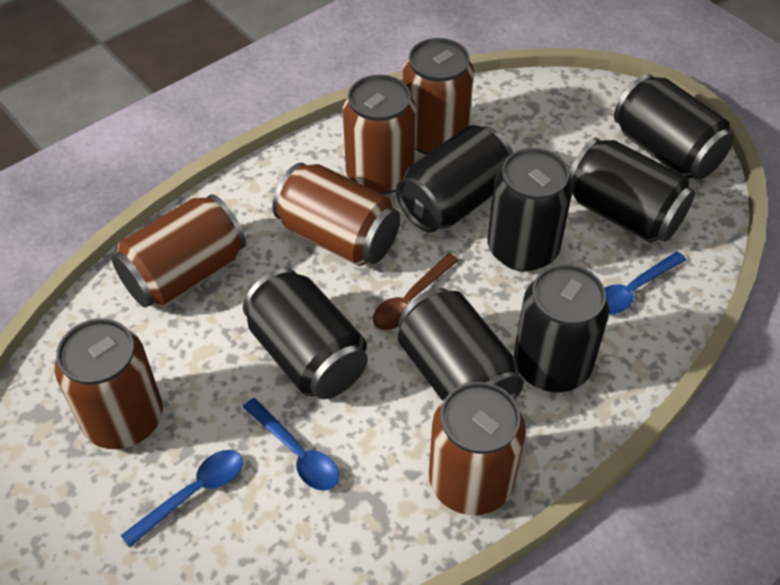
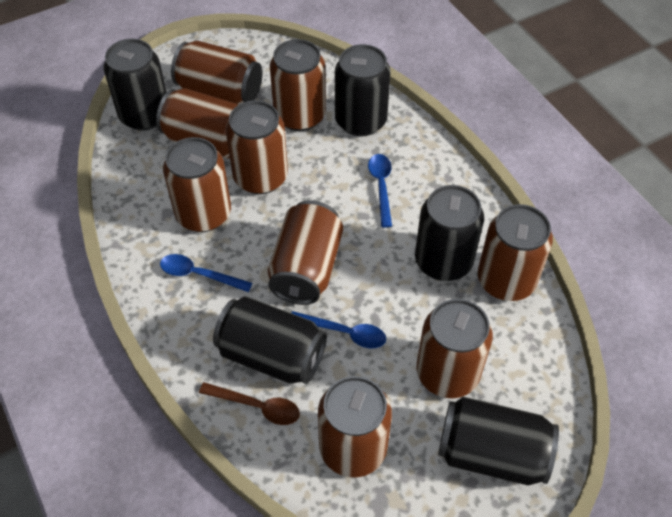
black can: [243,268,368,399] [396,125,513,233] [398,288,524,401] [488,148,573,272] [514,264,609,392] [569,138,695,243] [614,74,734,180] = 7 -> [104,39,167,131] [213,296,327,384] [335,44,391,136] [415,185,484,281] [438,397,559,485] = 5
brown can: [55,318,163,449] [112,194,246,308] [272,163,400,266] [343,75,416,195] [403,38,474,155] [429,382,526,515] = 6 -> [156,88,239,159] [163,137,231,232] [171,41,262,104] [226,100,288,194] [268,200,343,305] [270,39,326,131] [318,376,392,477] [417,299,493,398] [478,204,553,301] = 9

